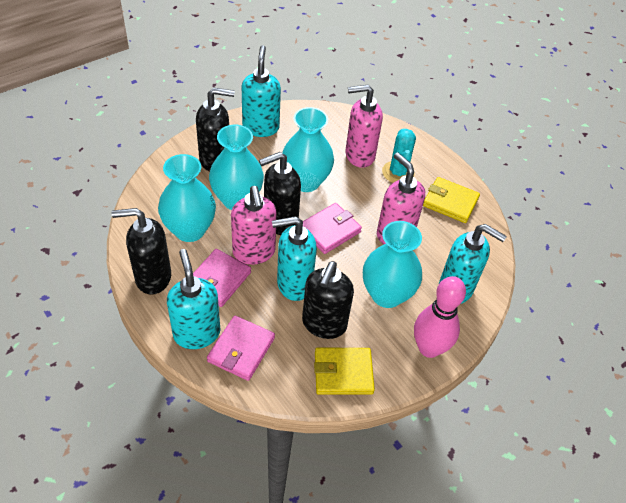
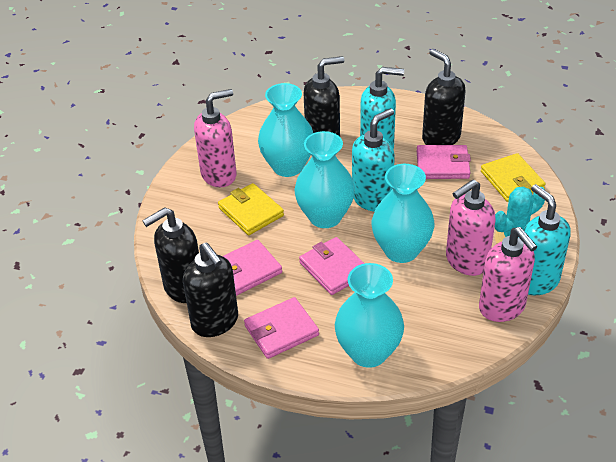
pink bowling pin: [414,276,466,358] = 1 -> none = 0
pink wallet: [193,249,251,307] [207,316,275,381] [303,203,362,254] = 3 -> [223,240,282,296] [244,297,319,359] [299,237,365,295] [417,145,471,179] = 4
turquoise soap dispenser: [167,249,220,349] [242,45,281,137] [272,216,317,301] [439,224,507,304] = 4 -> [352,108,395,212] [360,67,404,149] [524,184,571,295] = 3

